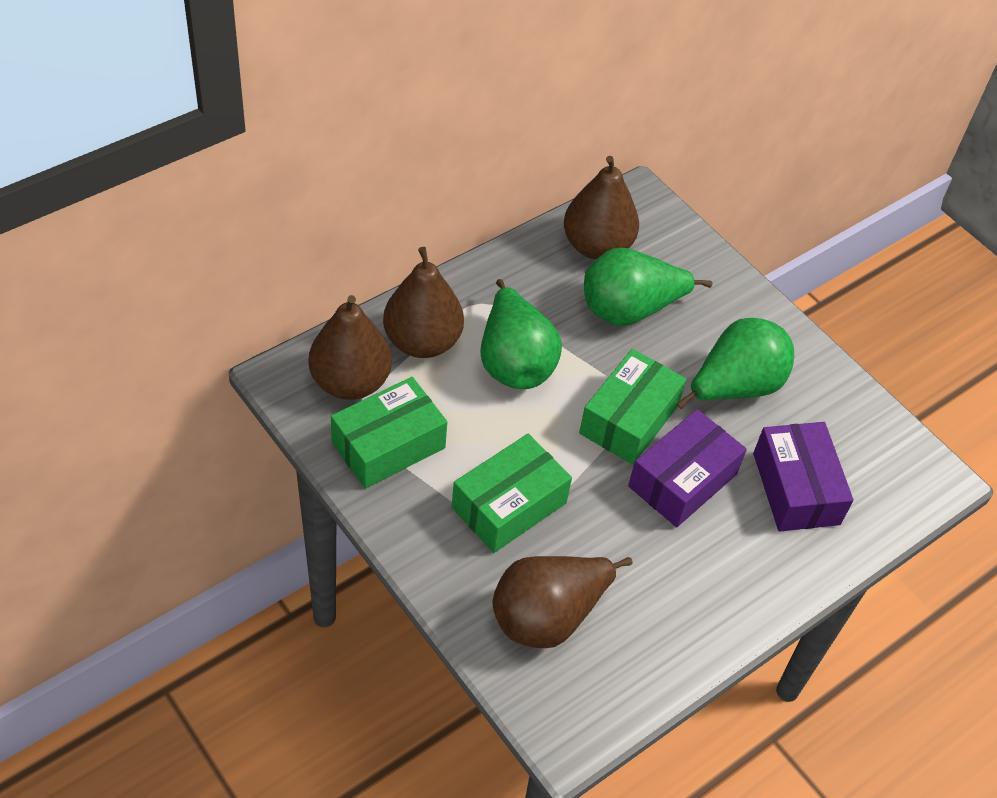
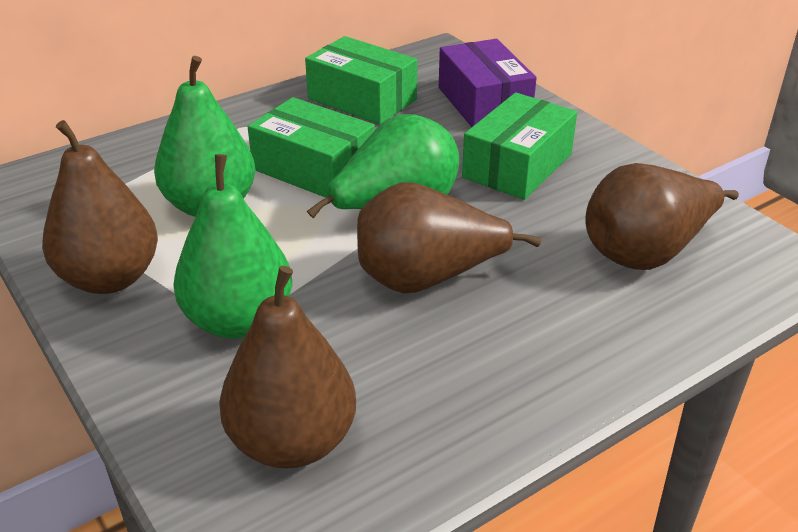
purple box: [628,409,747,527] [753,422,854,532] = 2 -> [439,39,537,127] = 1

